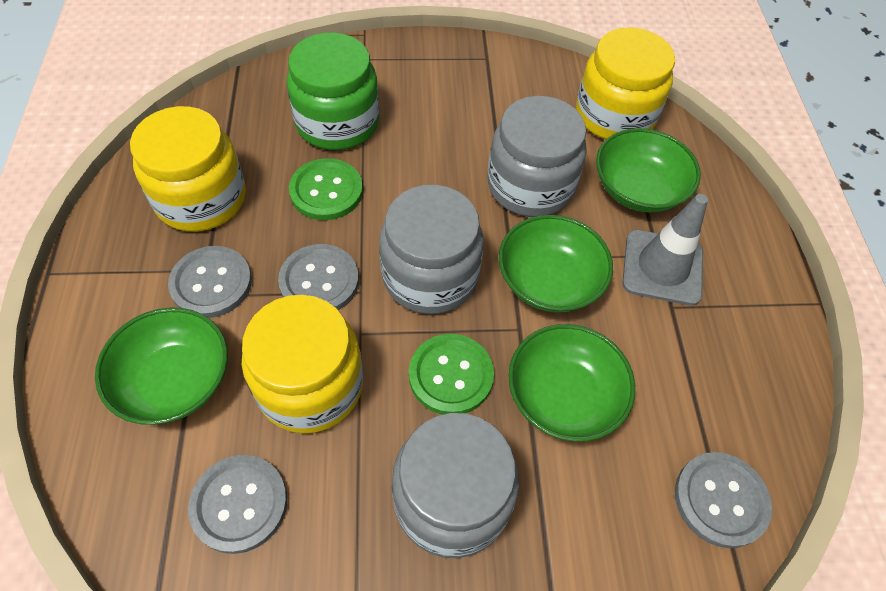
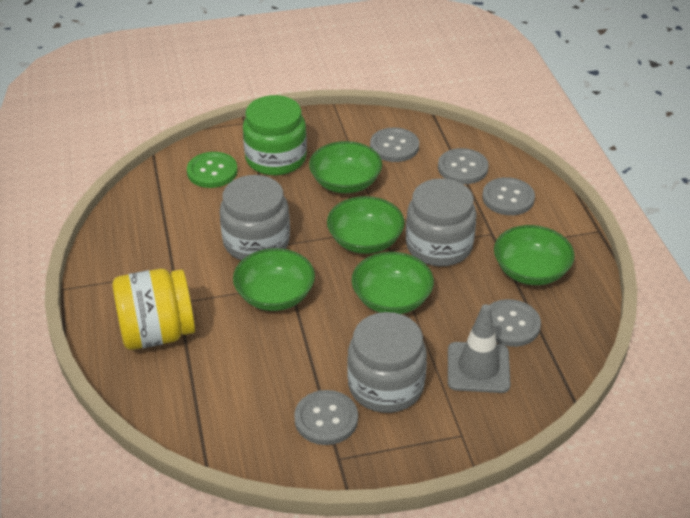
green bowl: [95,307,228,425] [499,215,613,313] [508,324,635,442] [596,128,701,212] = 4 -> [233,248,315,311] [309,141,382,193] [327,196,405,254] [352,252,434,314] [494,225,575,285] = 5
green button: [289,158,363,220] [409,334,494,415] = 2 -> [187,152,238,188] = 1
grey button: [168,246,252,318] [188,455,287,554] [278,244,359,310] [675,452,772,548] = 4 -> [294,390,358,445] [370,127,419,162] [438,148,489,184] [482,177,535,215] [489,299,541,347] = 5
yellow jar: [130,106,246,232] [242,295,363,434] [576,27,675,139] = 3 -> [112,269,195,350] = 1

